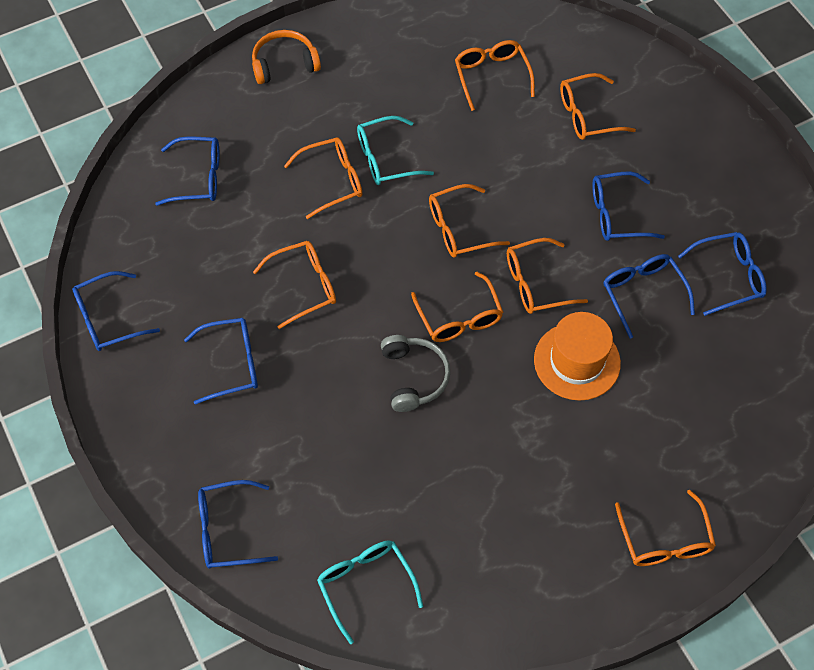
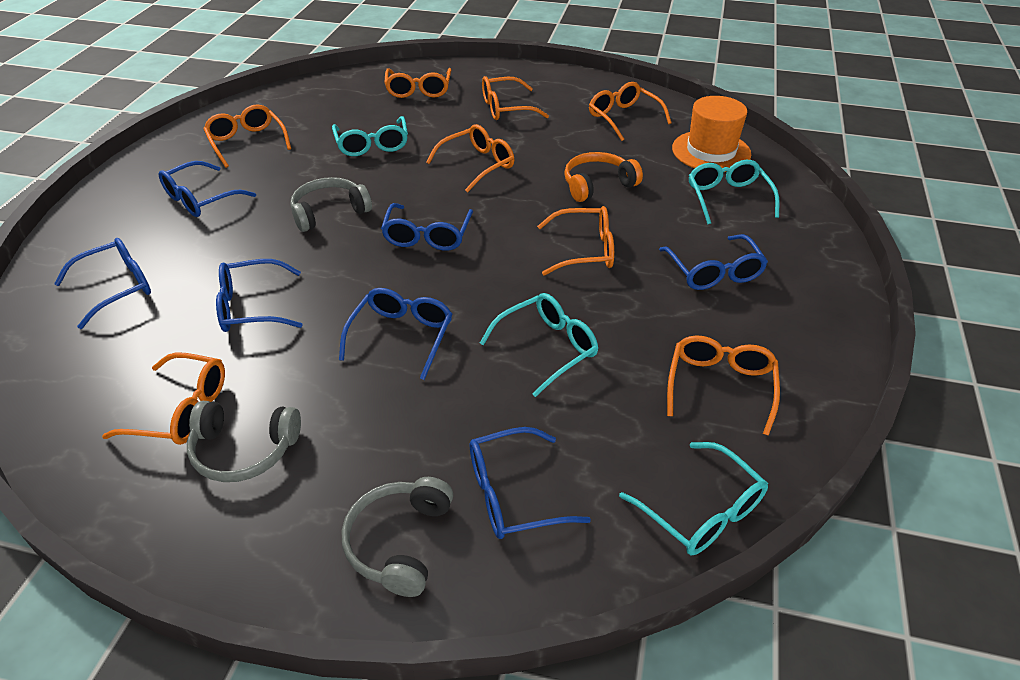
grey headphones: [381,335,450,412] = 1 -> [187,401,301,482] [290,177,372,232] [342,477,453,597] = 3
turquoise glasses: [317,540,423,644] [357,116,434,185] = 2 -> [332,116,408,156] [480,293,598,397] [619,442,768,555] [689,160,780,224] = 4

